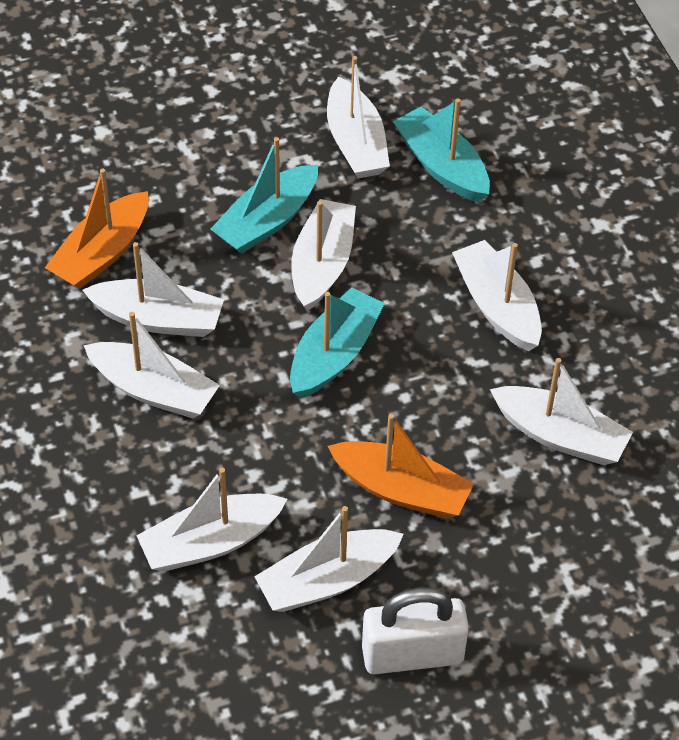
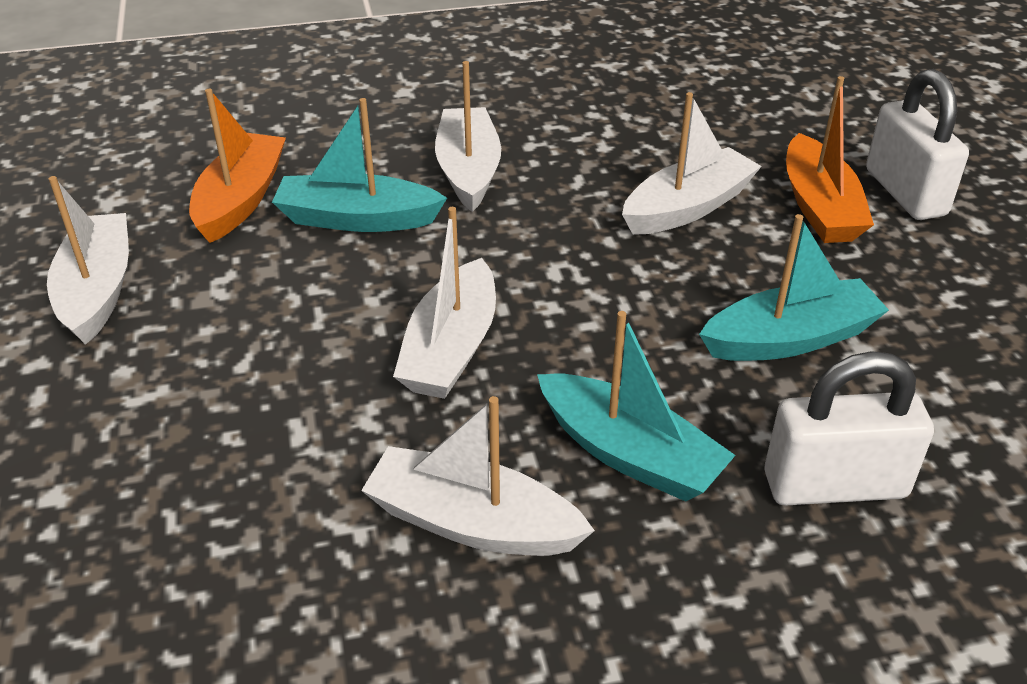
white boat: [82,242,224,337] [84,312,220,419] [136,468,287,571] [254,506,404,612] [291,199,356,311] [327,56,390,178] [452,240,542,351] [490,358,633,465] = 8 -> [47,176,129,345] [361,396,595,556] [393,207,496,399] [435,61,501,212] [622,92,762,235] = 5
white padlock: [362,587,469,674] = 1 -> [764,351,934,506] [866,69,969,220] = 2

